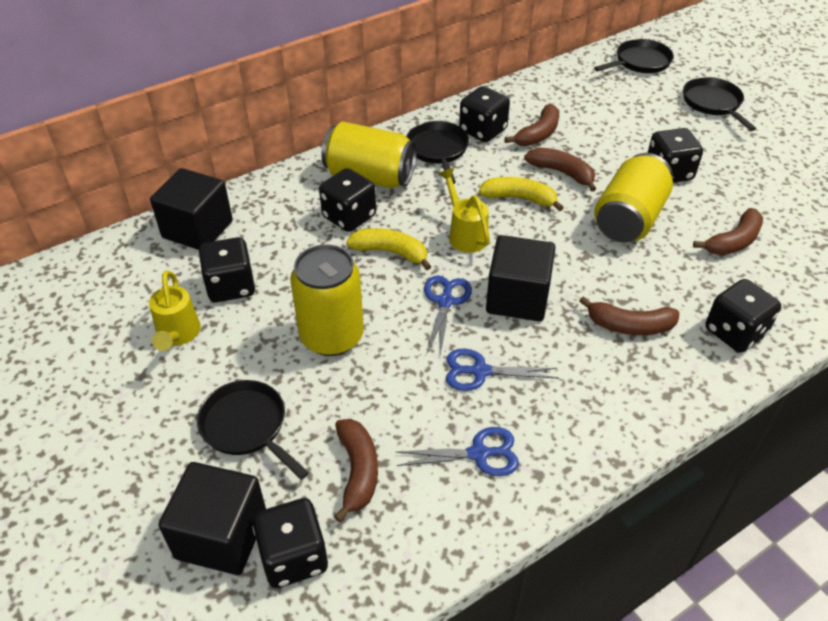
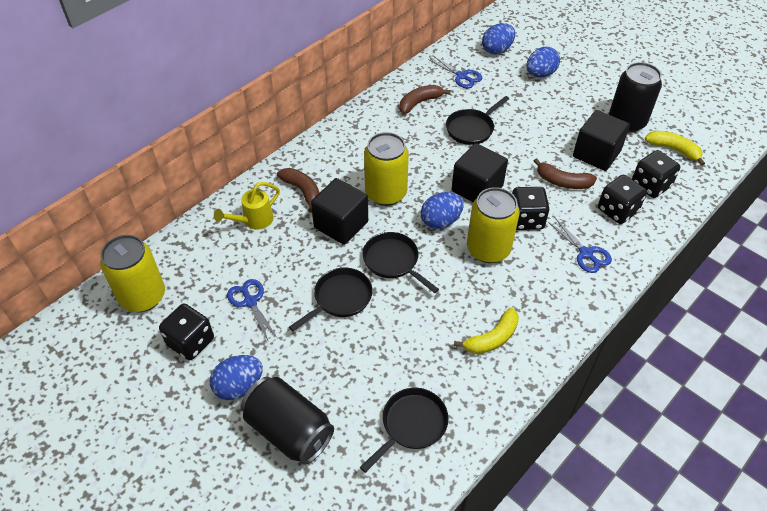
black can: none = 0 -> [241,377,334,465] [609,62,662,133] = 2
black dice: [199,237,255,303] [252,498,328,588] [319,168,376,232] [459,86,510,142] [648,128,703,183] [705,279,781,353] = 6 -> [159,303,214,360] [512,187,550,230] [598,175,647,224] [632,150,680,198] = 4
blue egg: none = 0 -> [210,355,263,400] [421,192,464,229] [482,23,515,54] [526,47,560,77] = 4
brown banana: [334,419,378,522] [505,104,559,146] [524,148,596,192] [579,296,679,335] [693,208,763,255] = 5 -> [277,168,319,213] [400,85,451,114] [534,158,597,189] = 3
yellow watering can: [149,271,201,351] [439,168,490,253] = 2 -> [214,182,280,230] = 1

